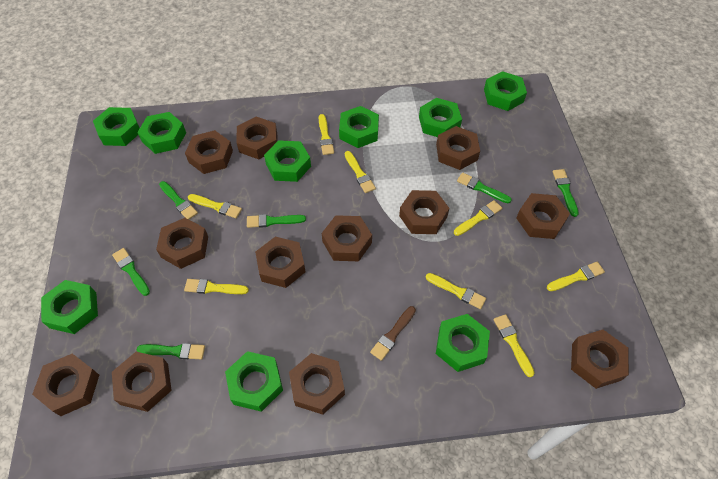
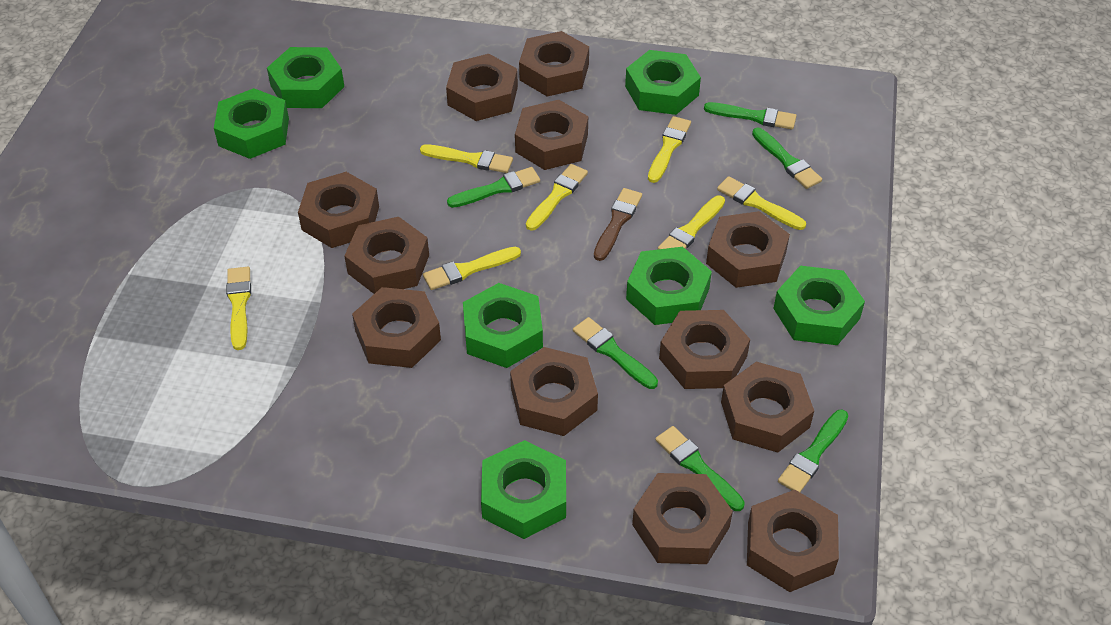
green nut: [41,280,98,334] [93,107,140,146] [137,112,186,154] [225,351,283,412] [264,140,311,182] [339,106,379,148] [419,98,462,137] [436,314,490,372] [484,71,527,111] = 9 -> [214,88,289,159] [267,47,344,108] [463,283,543,368] [481,440,566,539] [625,50,701,115] [626,247,712,325] [773,266,865,345] = 7
yellow brush: [184,279,249,294] [188,194,242,218] [319,114,334,155] [345,151,376,193] [426,273,486,309] [454,200,502,236] [493,314,534,377] [547,262,605,291] = 8 -> [226,267,251,350] [420,144,513,173] [423,247,521,290] [526,164,588,231] [648,116,691,183] [658,196,725,249] [717,176,806,230] = 7

